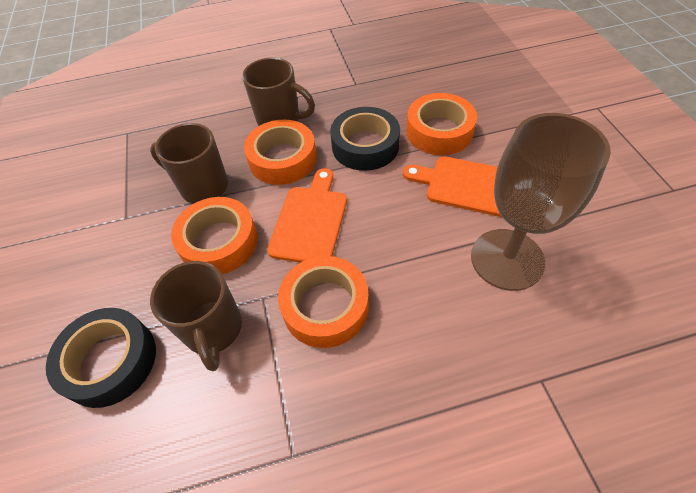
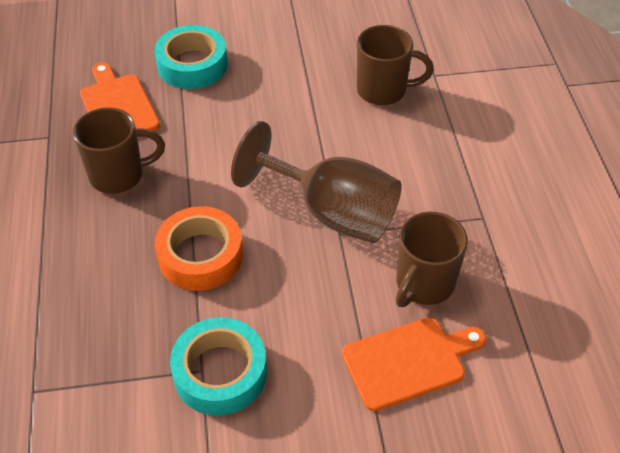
black tape: [46,308,156,408] [330,107,400,171] = 2 -> none = 0
orange tape: [171,197,258,274] [244,120,317,185] [278,256,369,348] [406,93,477,155] = 4 -> [155,206,243,291] = 1
turquoise tape: none = 0 -> [154,25,228,89] [170,317,267,415] = 2

